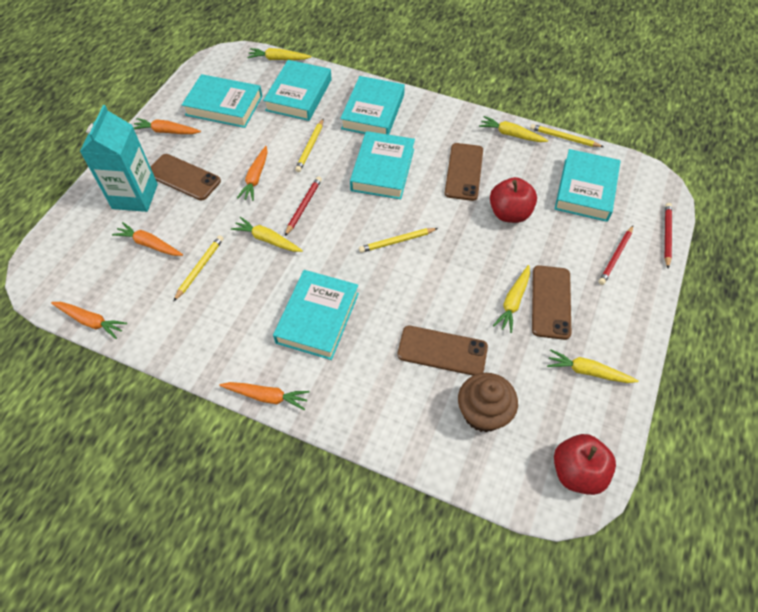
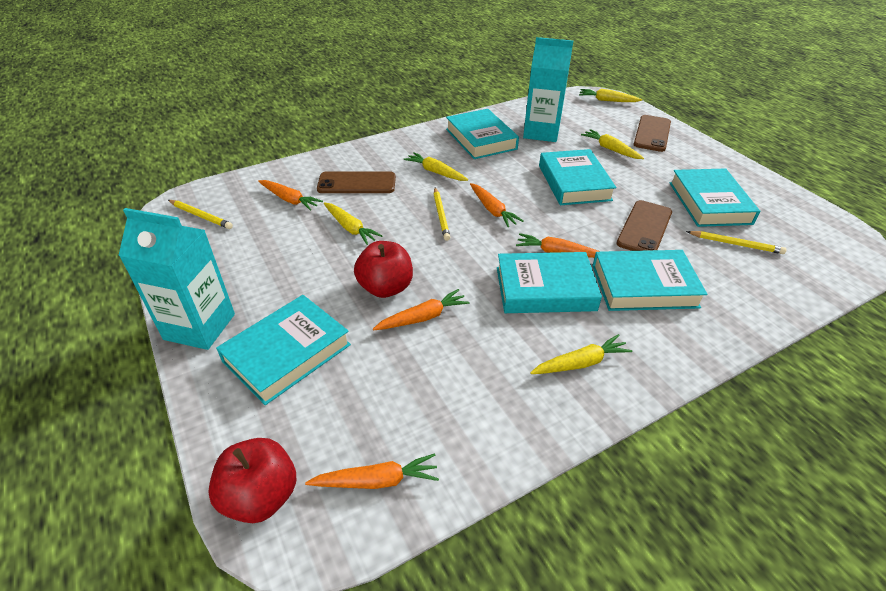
brown cupcake: [458,373,518,432] = 1 -> none = 0
brown phone: [151,154,221,200] [397,326,488,376] [445,143,483,201] [532,265,571,340] = 4 -> [317,171,396,193] [616,200,672,251] [634,115,671,152] = 3
red pencil: [285,176,322,236] [599,226,633,285] [665,203,672,268] = 3 -> none = 0
turquoise carton: [80,105,158,212] = 1 -> [118,208,235,350] [523,37,573,142] = 2
yellow pencil: [173,235,224,302] [295,119,323,172] [359,228,438,253] [530,124,604,147] = 4 -> [168,200,233,229] [434,188,450,241] [686,231,787,254] = 3

